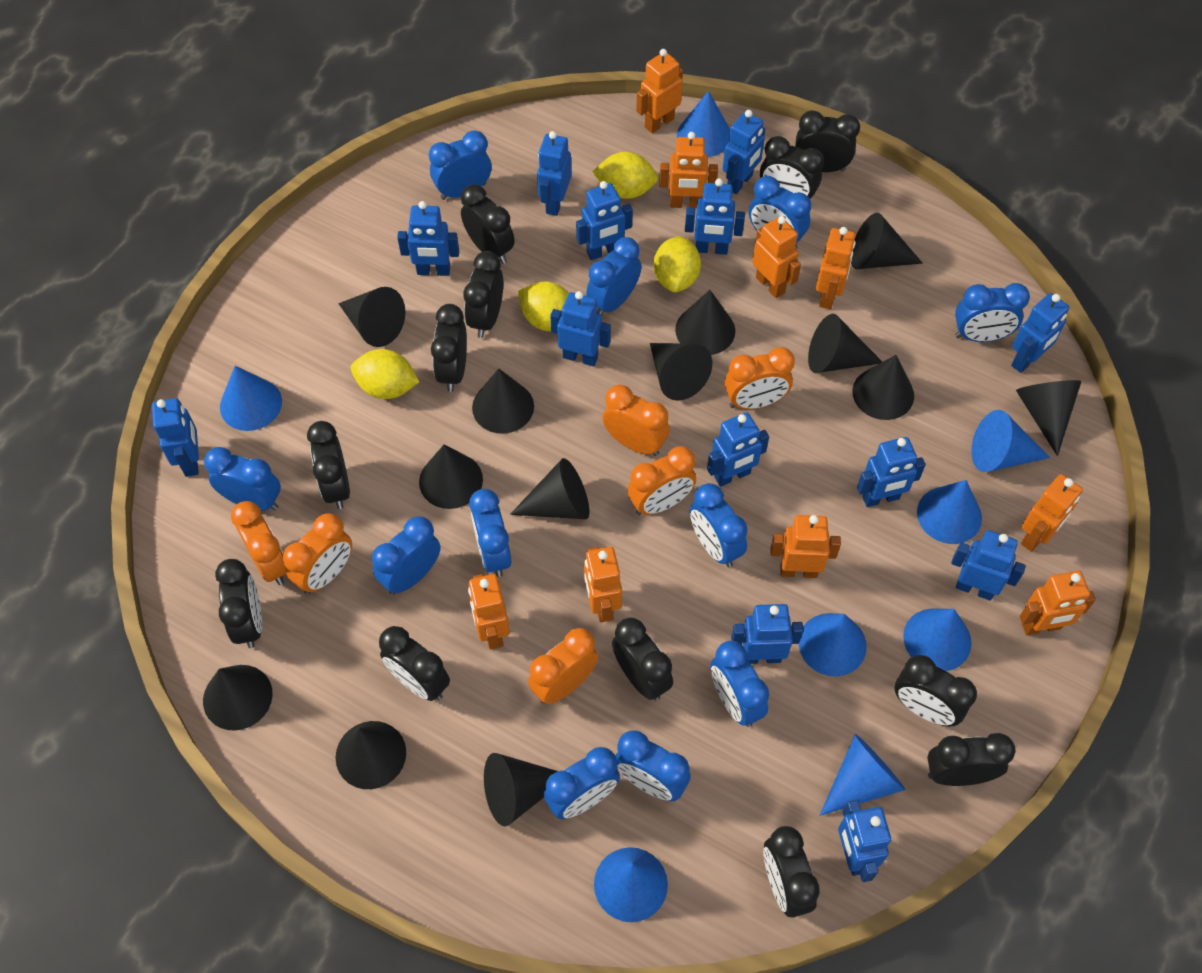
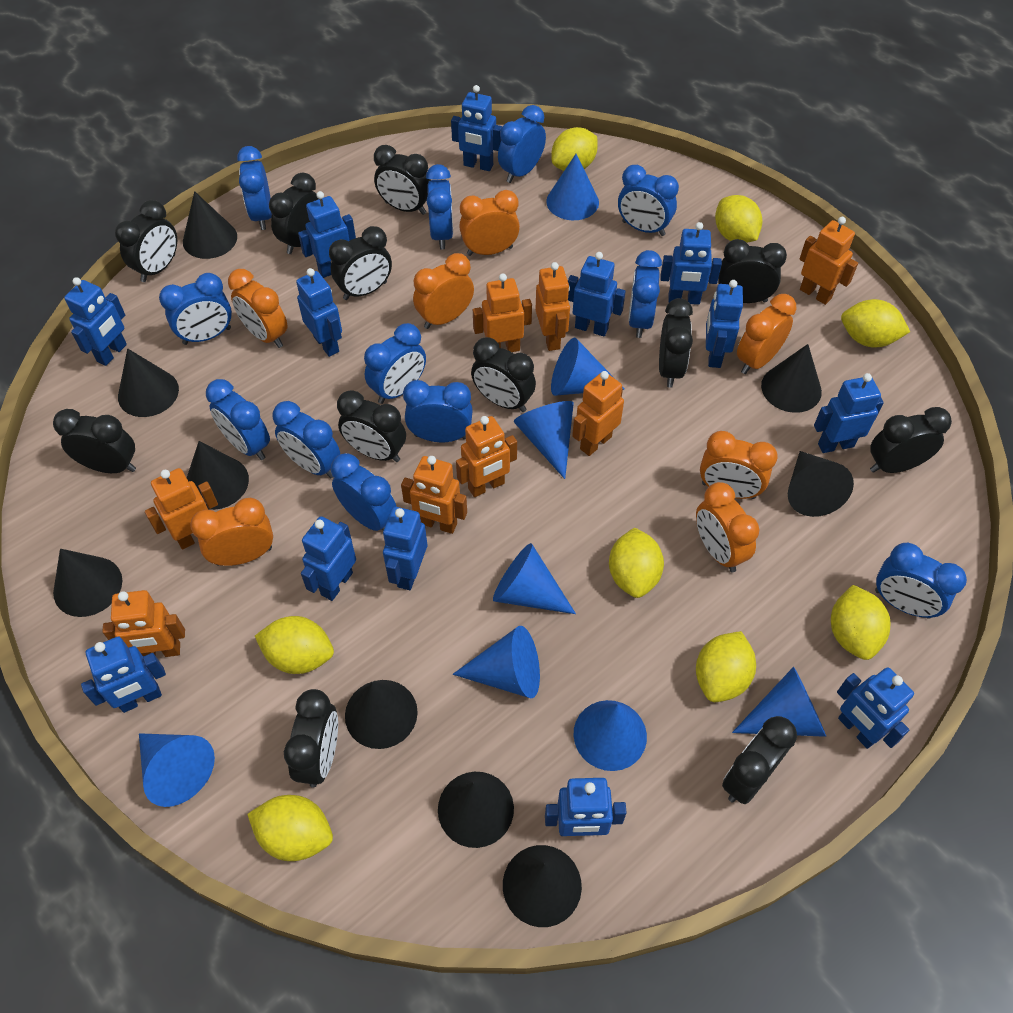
black cone: [203,665,273,731] [336,721,406,789] [338,287,405,347] [419,444,483,509] [472,368,534,434] [484,753,557,827] [510,458,589,519] [650,343,712,401] [675,290,735,355] [808,314,882,373] [851,213,923,269] [852,355,914,420] [1016,380,1081,456] = 13 -> [53,549,122,617] [118,348,179,417] [183,191,237,259] [187,441,249,510] [345,680,418,749] [438,772,514,848] [503,845,582,927] [761,344,822,413] [788,451,854,517] = 9
blue clock: [204,447,281,511] [372,516,441,595] [429,130,491,200] [469,489,511,577] [544,747,620,819] [586,237,641,315] [615,730,691,801] [690,483,748,567] [711,641,769,727] [749,176,811,249] [955,283,1030,342] = 11 -> [159,273,232,345] [206,379,270,460] [237,146,272,230] [273,401,340,478] [331,453,397,531] [364,323,426,404] [403,380,473,442] [426,164,453,249] [498,105,546,183] [618,165,679,236] [628,250,662,338] [875,543,967,619] = 12
orange clock: [231,501,286,585] [283,513,352,594] [528,628,598,704] [602,385,670,456] [627,446,696,515] [725,347,795,409] = 6 -> [190,498,273,566] [228,269,287,348] [413,253,474,329] [459,190,520,256] [696,482,759,572] [700,431,778,499] [737,294,797,374] = 7
orange robot: [468,574,510,650] [584,547,622,622] [636,49,683,133] [659,132,718,208] [752,216,801,298] [770,515,841,578] [816,227,856,309] [1020,571,1096,636] [1021,474,1083,552] = 9 -> [102,590,185,657] [145,468,218,550] [401,456,467,534] [456,416,517,497] [473,273,532,352] [535,262,570,351] [572,371,624,456] [799,217,858,305] = 8
yellow lemon: [351,349,419,399] [518,281,569,332] [592,152,658,199] [653,236,701,292] = 4 -> [247,795,333,861] [255,616,334,674] [551,127,598,171] [609,528,664,598] [696,631,756,702] [715,195,762,243] [831,585,890,660] [841,299,910,347] = 8

